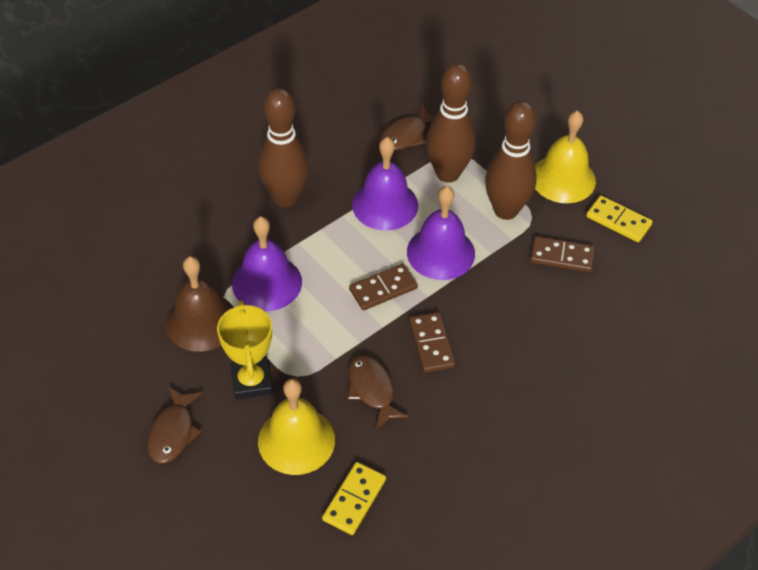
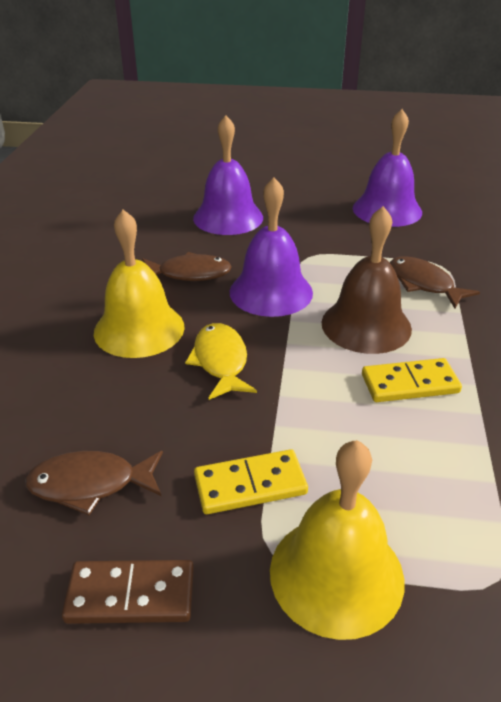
brown bowling pin: [258,88,309,208] [426,63,476,183] [485,101,537,220] = 3 -> none = 0
brown domino: [349,264,418,310] [409,312,455,372] [530,236,595,272] = 3 -> [62,560,194,624] = 1
yellow fish: none = 0 -> [185,323,257,400] = 1
yellow trophy: [217,301,272,400] = 1 -> none = 0

